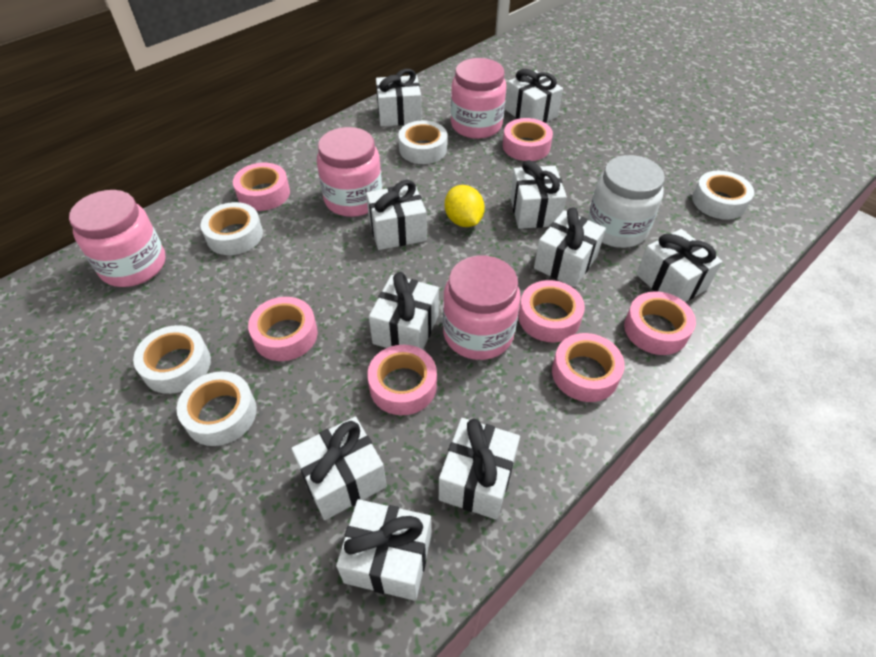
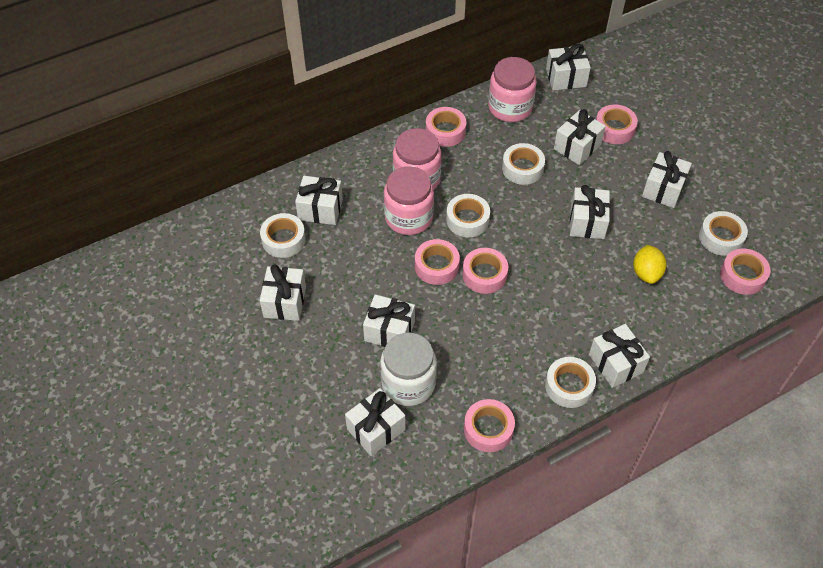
pink jar: [69,190,166,287] [317,127,382,217] [443,256,521,360] [451,58,506,139] = 4 -> [384,166,434,235] [393,128,441,189] [488,57,536,122] = 3
pink tape: [233,163,290,211] [248,297,318,361] [367,345,437,415] [503,118,553,161] [518,280,585,342] [552,333,625,402] [624,291,696,355] = 7 -> [415,239,460,285] [426,107,466,147] [462,248,508,294] [464,399,515,452] [596,105,638,144] [720,249,771,295] = 6
white gift: [291,417,387,520] [336,499,431,601] [366,180,427,250] [369,272,439,349] [376,69,422,126] [439,418,520,520] [505,69,563,123] [510,160,567,229] [534,207,606,287] [636,229,722,302] = 10 -> [260,264,306,321] [295,176,343,225] [345,388,406,456] [363,294,415,347] [546,44,591,91] [554,109,606,165] [570,185,610,239] [589,324,650,388] [642,151,692,208] = 9

